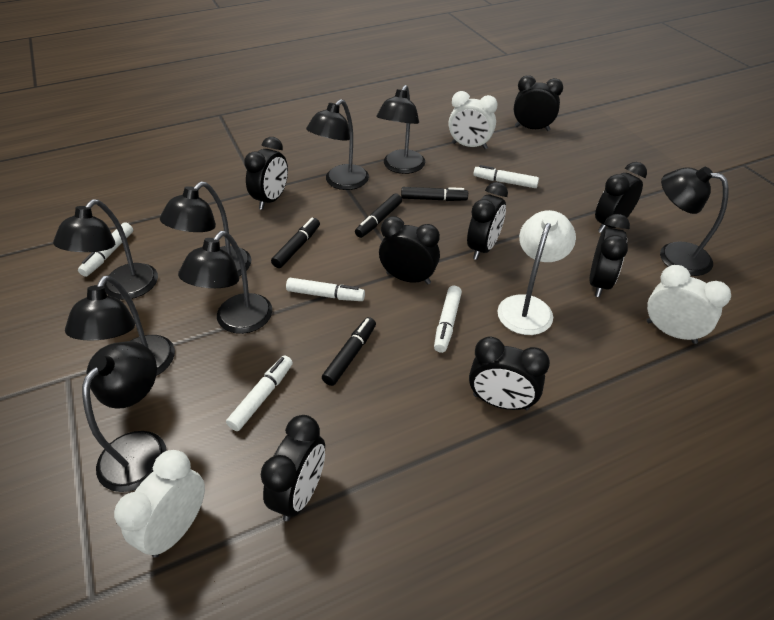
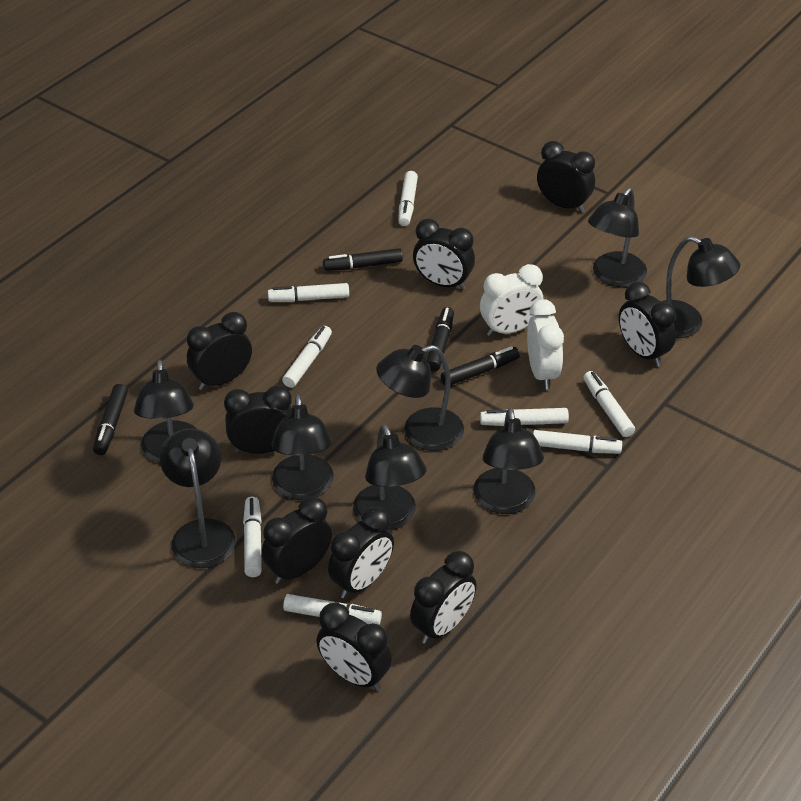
black clock: [244,137,288,210] [261,415,325,521] [379,216,440,285] [467,182,508,260] [469,337,550,410] [514,75,563,131] [589,214,630,297] [595,162,647,233] = 8 -> [187,312,252,390] [224,385,292,454] [262,497,332,584] [316,602,392,691] [328,507,394,599] [410,551,476,644] [413,219,475,290] [537,141,595,213] [619,282,676,367] = 9
white clock: [114,450,205,558] [449,91,498,149] [647,265,731,344] = 3 -> [480,264,543,336] [527,299,564,389] = 2
white lamp: [497,210,576,335] = 1 -> none = 0
white marker: [78,223,133,277] [226,355,293,431] [286,278,365,301] [434,286,462,353] [473,165,539,188] = 5 -> [243,497,262,577] [268,283,349,302] [282,326,332,388] [283,594,382,625] [398,171,418,226] [480,408,569,426] [533,430,622,454] [584,371,635,437] = 8

